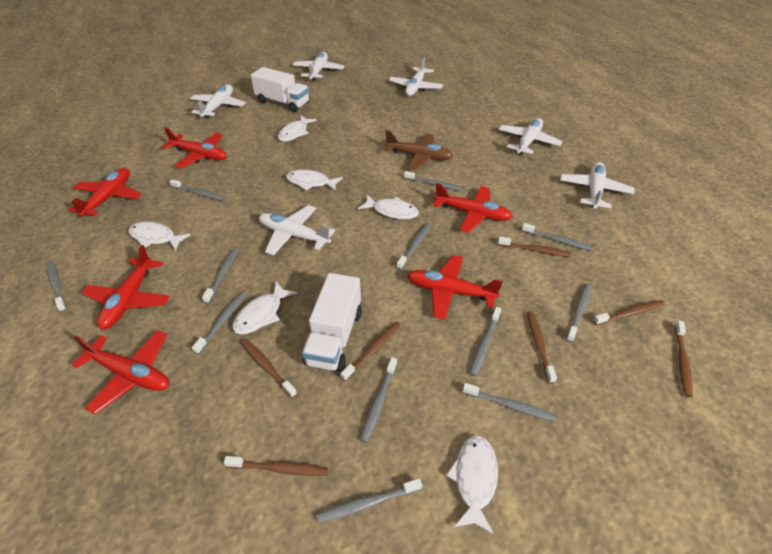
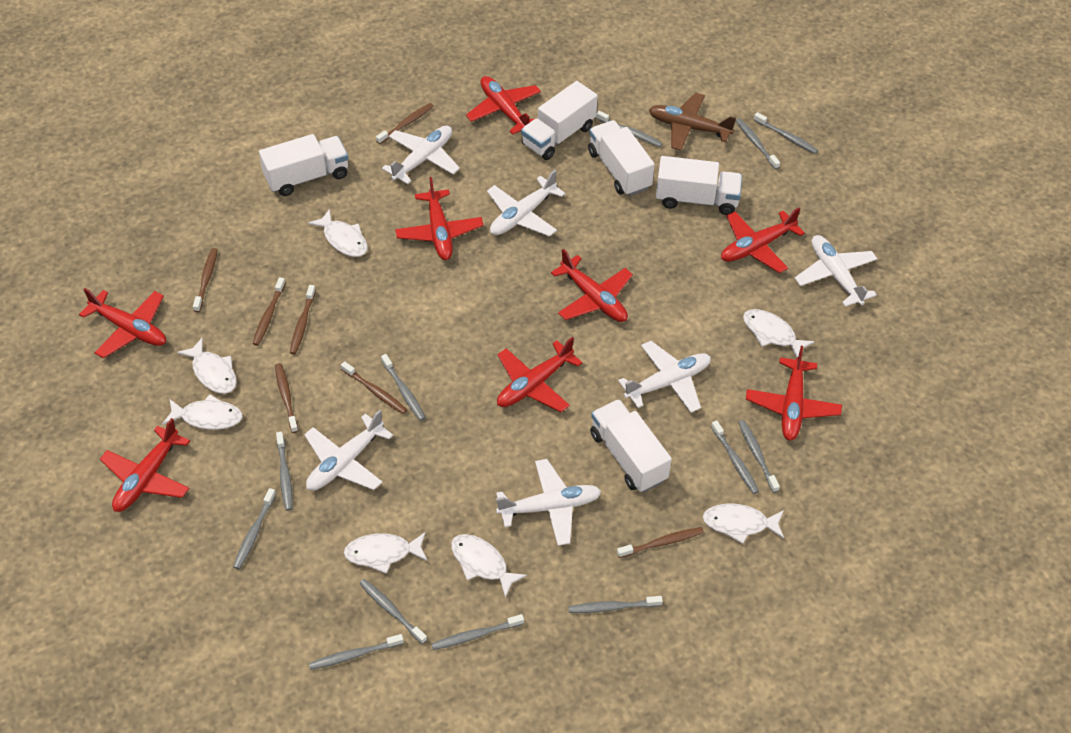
red plane: [68,168,141,217] [72,330,169,414] [82,245,170,329] [162,127,227,168] [407,255,503,320] [433,183,513,233] = 6 -> [79,288,166,358] [100,418,190,512] [395,177,483,260] [466,76,541,135] [497,337,583,412] [551,249,633,322] [721,208,805,273] [746,346,842,441] = 8
white fish: [128,221,191,251] [233,281,297,335] [278,116,317,142] [286,170,343,191] [358,195,419,219] [446,436,498,535] = 6 -> [162,394,243,430] [177,338,237,394] [308,209,368,257] [344,532,428,574] [451,534,527,598] [703,504,784,544] [743,309,815,357] = 7
white truck: [251,67,309,113] [302,273,362,372] = 2 -> [259,134,349,196] [521,81,598,160] [588,120,655,196] [590,399,672,493] [656,156,742,215] = 5

